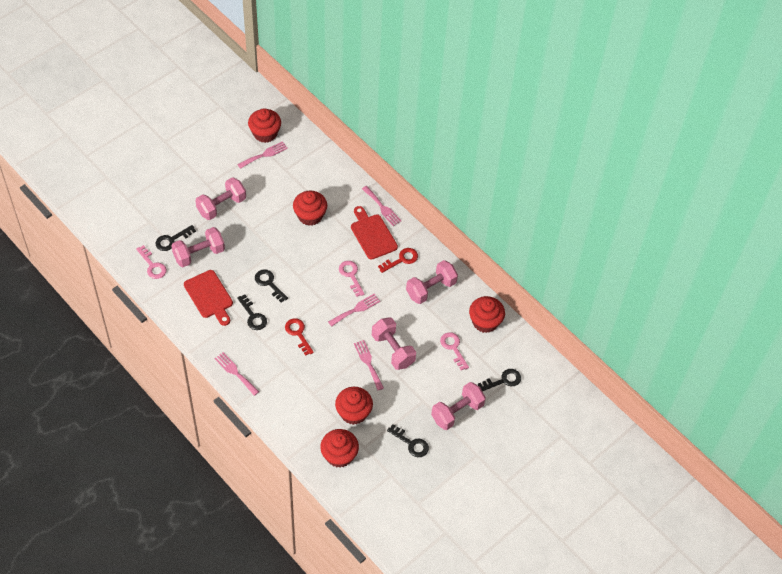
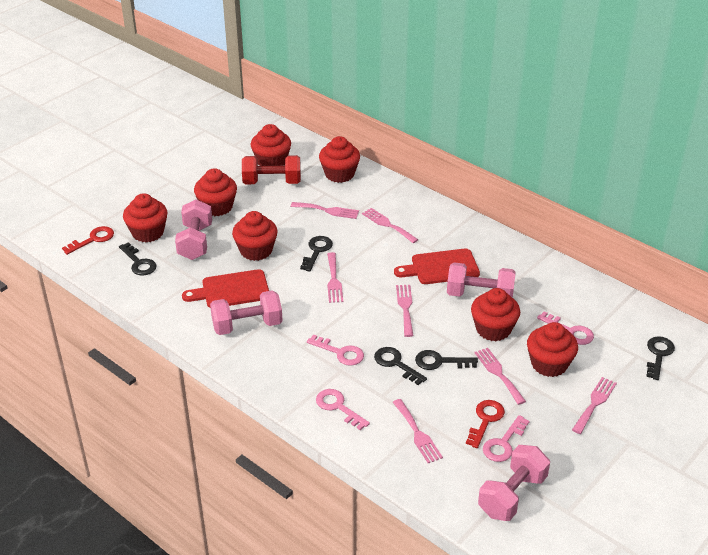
pink dumbbell: [171,227,225,267] [195,177,246,220] [372,317,416,370] [406,260,458,304] [431,382,486,430] = 5 -> [175,200,212,260] [210,290,283,335] [447,262,516,298] [478,445,550,521] = 4
pink fork: [214,352,259,396] [237,141,288,169] [328,294,380,327] [354,340,384,390] [362,186,401,226] = 5 -> [290,202,359,219] [327,252,343,303] [362,208,418,243] [393,399,443,463] [396,285,413,337] [474,348,526,405] [572,377,617,434] = 7
pink key: [136,245,167,279] [339,261,365,297] [440,332,469,370] = 3 -> [307,334,364,366] [316,389,370,430] [483,415,529,462] [537,311,594,345] = 4
red cupcake: [248,108,281,143] [293,191,327,226] [320,429,359,468] [335,387,373,425] [469,296,505,333] = 5 -> [123,193,168,243] [194,168,237,216] [232,211,278,261] [251,124,291,166] [319,136,360,183] [471,288,520,341] [527,322,578,377] = 7
red dumbbell: none = 0 -> [242,155,301,184] = 1

